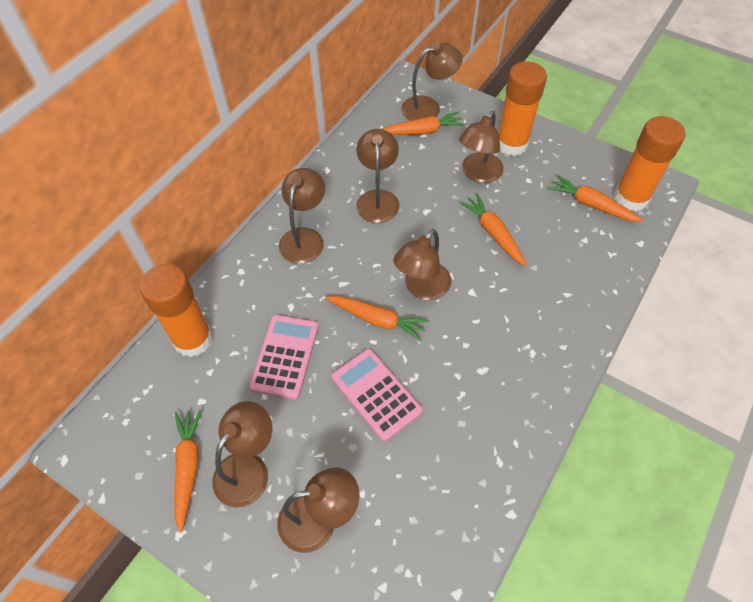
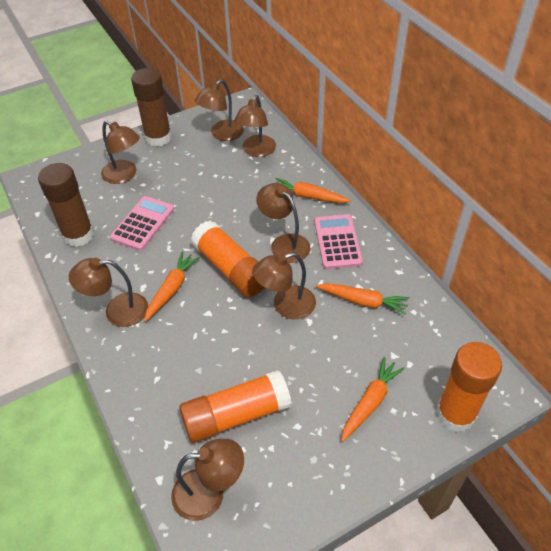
brown glue stick: none = 0 -> [38,163,94,247] [131,68,172,147] = 2
orange carrot: [174,409,202,533] [325,296,429,341] [383,112,464,135] [460,193,527,266] [548,175,644,222] = 5 -> [144,251,200,322] [275,178,351,203] [316,283,410,315] [341,357,405,442] = 4

